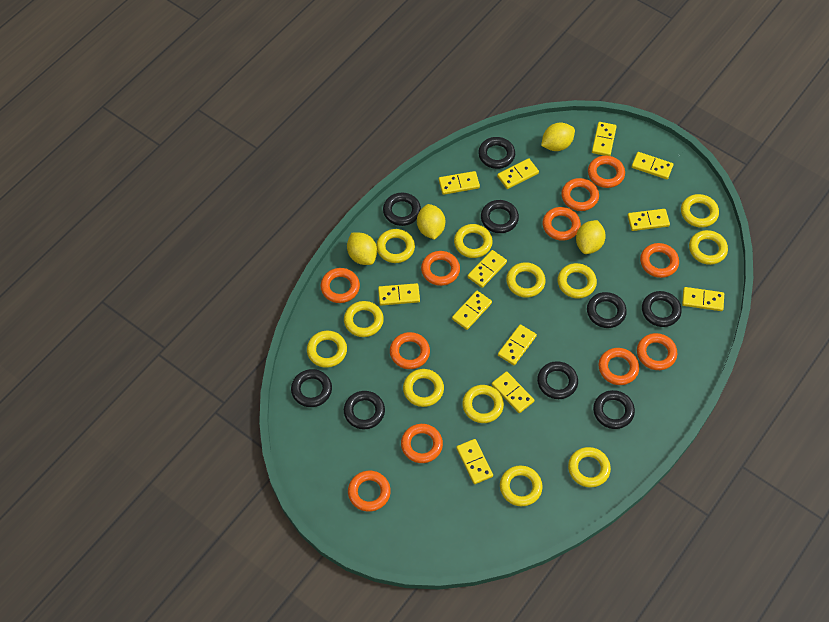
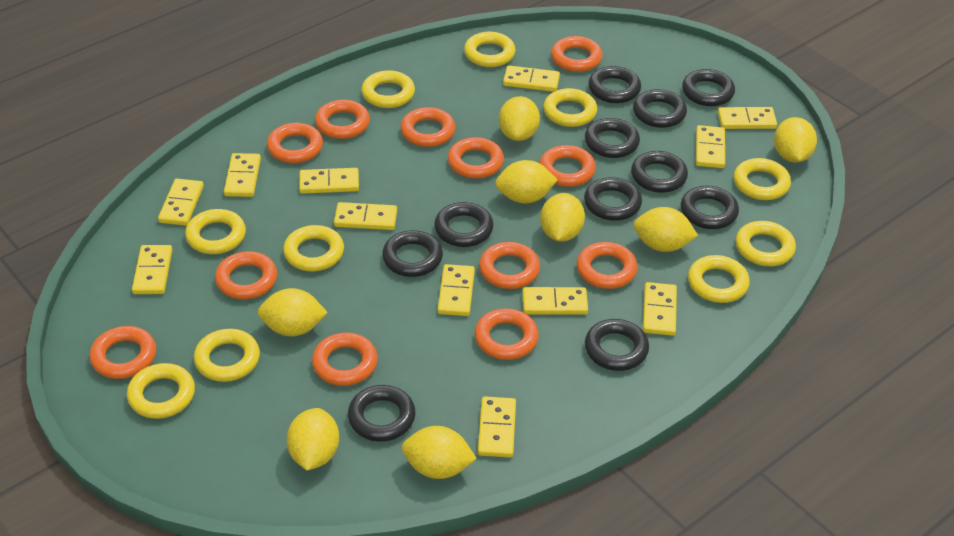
black ring: [291,369,332,407] [344,391,385,429] [383,193,421,226] [478,137,515,169] [481,200,519,233] [537,361,578,399] [587,292,627,328] [593,390,635,429] [642,291,682,327] = 9 -> [348,385,416,442] [382,230,443,277] [434,202,494,247] [584,177,642,221] [585,118,640,158] [585,319,649,371] [588,66,641,103] [631,151,688,193] [633,89,687,128] [680,186,739,229] [682,69,735,106] = 11
orange ring: [320,268,360,303] [348,471,391,512] [390,332,430,369] [401,424,443,463] [421,251,460,286] [542,207,581,241] [561,178,599,211] [588,156,625,188] [598,348,639,385] [637,333,677,370] [640,243,679,278] = 11 -> [90,326,156,379] [215,251,277,299] [267,123,323,163] [312,333,378,386] [315,100,370,139] [400,107,455,147] [448,137,504,179] [475,308,539,360] [479,242,540,289] [540,145,596,187] [551,36,603,72] [577,242,638,289] = 12
yellow lemon: [347,233,377,265] [417,204,445,240] [541,123,575,151] [576,220,606,254] = 4 -> [258,288,328,336] [286,408,339,470] [402,426,477,479] [495,160,558,203] [499,96,540,141] [540,193,585,242] [633,207,698,252] [774,117,817,163] = 8
yellow ring: [307,331,347,368] [344,301,384,337] [376,229,415,263] [403,369,444,407] [454,224,493,258] [462,385,504,423] [500,466,542,506] [506,262,546,298] [558,263,597,298] [568,447,611,488] [681,194,719,228] [689,230,728,265] = 12 -> [127,363,195,419] [185,209,246,254] [194,329,260,382] [283,225,344,271] [361,70,415,108] [464,32,516,67] [543,88,597,127] [688,255,750,303] [734,158,791,200] [736,221,796,266] = 10

